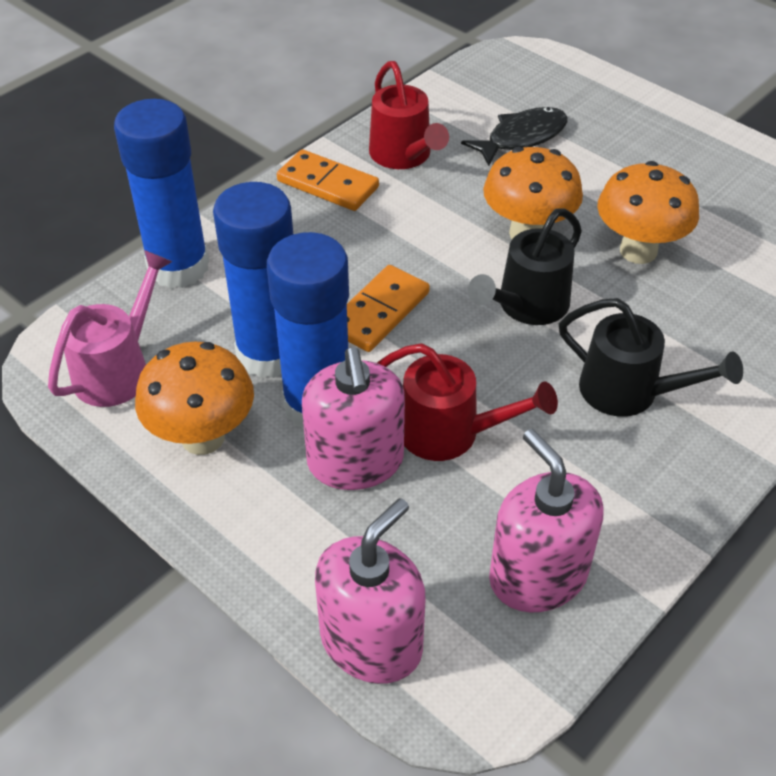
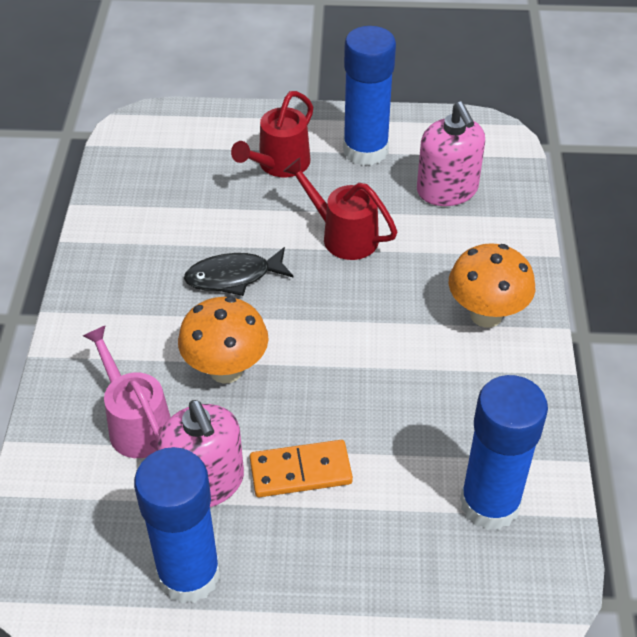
black watering can: [468,208,582,325] [559,298,743,417] = 2 -> none = 0
orange domino: [277,149,379,211] [347,265,430,352] = 2 -> [250,440,353,497] = 1
orange mushroom: [135,342,254,455] [483,147,583,239] [597,161,699,264] = 3 -> [178,297,269,384] [448,243,535,328] = 2
pink soap dispenser: [302,347,405,490] [315,498,426,684] [489,429,604,613] = 3 -> [158,400,244,507] [417,102,485,206] = 2

